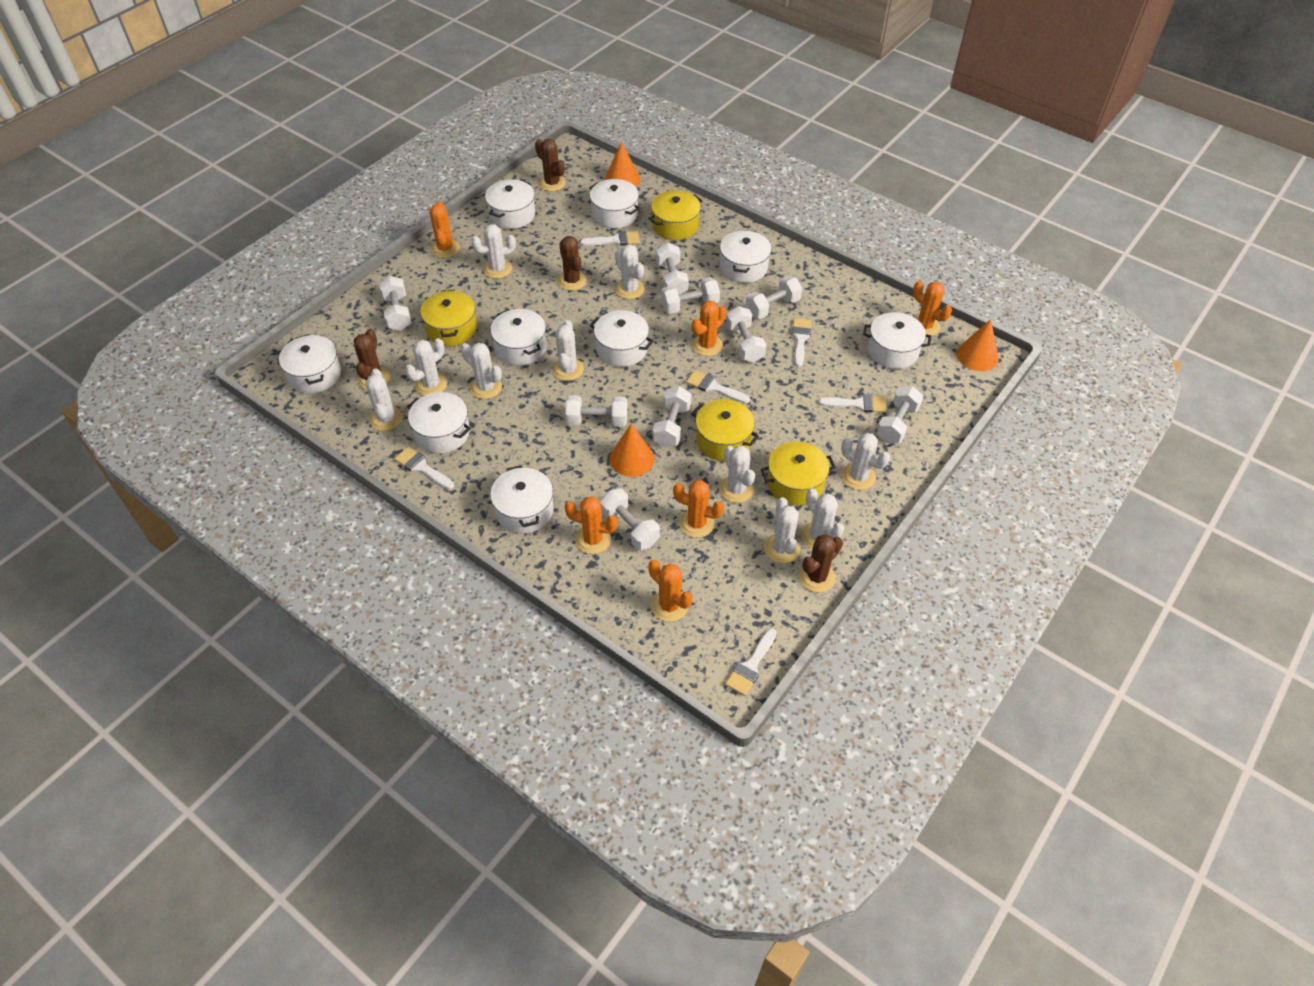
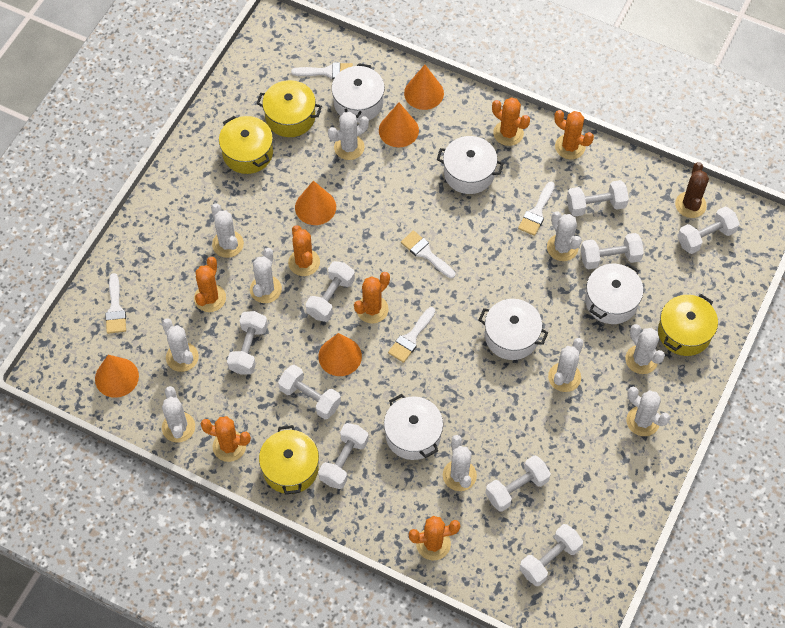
brown cactus: [354,329,390,390] [535,139,566,192] [558,236,587,291] [799,534,843,593] = 4 -> [675,162,709,218] = 1
orange cactus: [429,201,460,258] [565,496,618,554] [648,560,693,622] [673,480,724,538] [692,300,726,356] [913,281,952,336] = 6 -> [194,257,226,312] [201,416,251,462] [288,225,320,276] [354,272,390,324] [409,516,460,560] [492,97,530,146] [554,110,594,159] = 7
orange cone: [605,142,640,187] [609,423,654,477] [957,319,999,371] = 3 -> [95,355,139,398] [295,181,336,225] [318,333,362,376] [379,103,419,147] [404,65,444,110] = 5
white brush: [394,447,454,489] [580,231,640,246] [686,370,750,404] [725,628,777,696] [792,318,812,367] [818,395,887,413] = 6 -> [105,273,126,334] [291,62,353,80] [388,307,435,363] [401,231,455,279] [518,182,555,236] = 5
white pot: [279,334,341,394] [407,392,471,454] [485,179,535,229] [490,309,546,366] [490,465,554,533] [589,179,640,228] [590,310,654,367] [720,230,771,283] [863,312,931,369] = 9 -> [332,63,385,123] [384,394,443,460] [437,136,504,194] [479,299,548,360] [585,263,644,324] = 5

